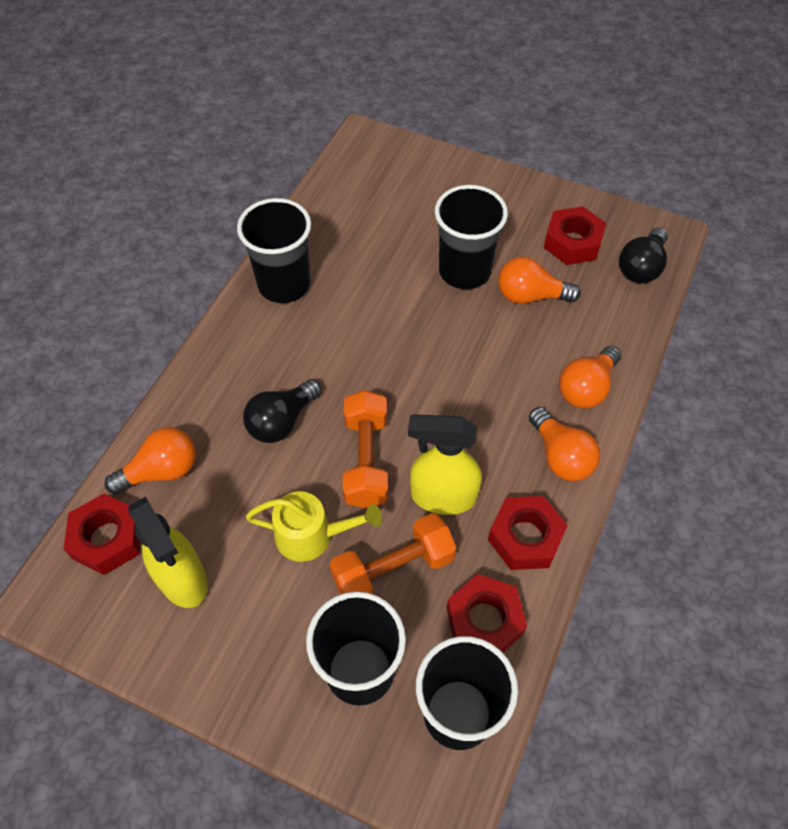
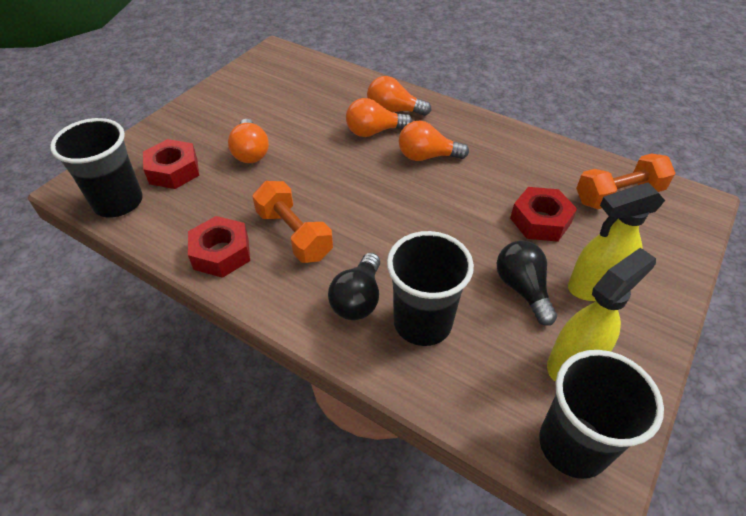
black cup: [237,198,311,303] [306,591,406,706] [416,636,518,750] [435,185,508,289] = 4 -> [50,118,143,217] [387,231,474,346] [539,350,664,479] = 3
red nut: [63,494,141,575] [447,574,527,652] [488,496,568,570] [544,206,606,265] = 4 -> [143,139,199,189] [188,216,250,278] [510,187,577,242] = 3
yellow watering can: [245,491,382,562] = 1 -> none = 0

